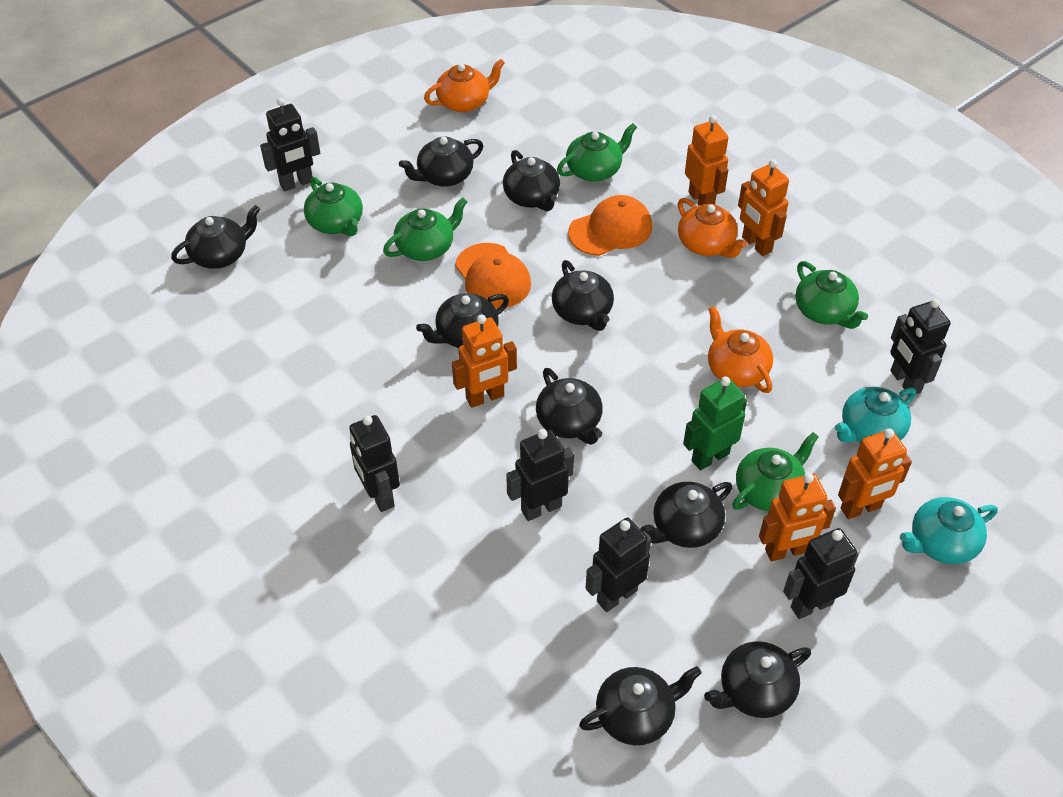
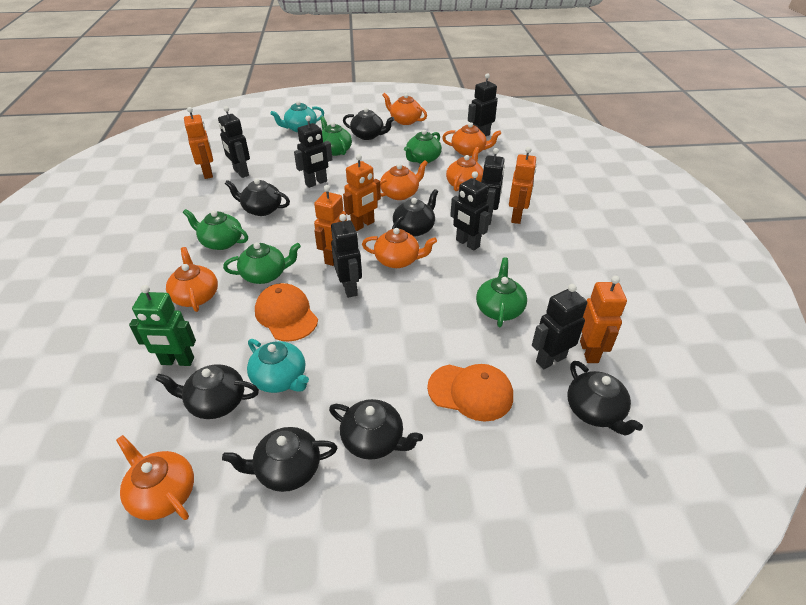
black robot: [260,98,320,192] [349,415,400,512] [506,429,574,521] [586,517,651,612] [783,528,859,619] [890,299,951,395] = 6 -> [218,106,250,178] [294,116,332,188] [331,214,362,298] [450,171,490,250] [468,73,498,136] [481,148,505,225] [532,284,587,369] = 7
black teapot: [171,205,260,269] [399,136,483,187] [416,293,509,348] [503,150,560,211] [536,368,603,445] [552,260,614,331] [579,666,702,745] [641,482,732,548] [704,641,811,718] = 9 -> [155,364,259,419] [222,427,337,492] [225,179,290,216] [329,399,423,460] [343,108,395,140] [392,189,438,237] [567,361,643,435] = 7
orange teapot: [424,59,505,112] [678,198,747,258] [708,306,773,393] = 3 -> [116,435,194,520] [166,247,218,312] [362,228,437,268] [380,160,428,200] [383,93,427,125] [442,123,501,156] [446,147,483,191] = 7

